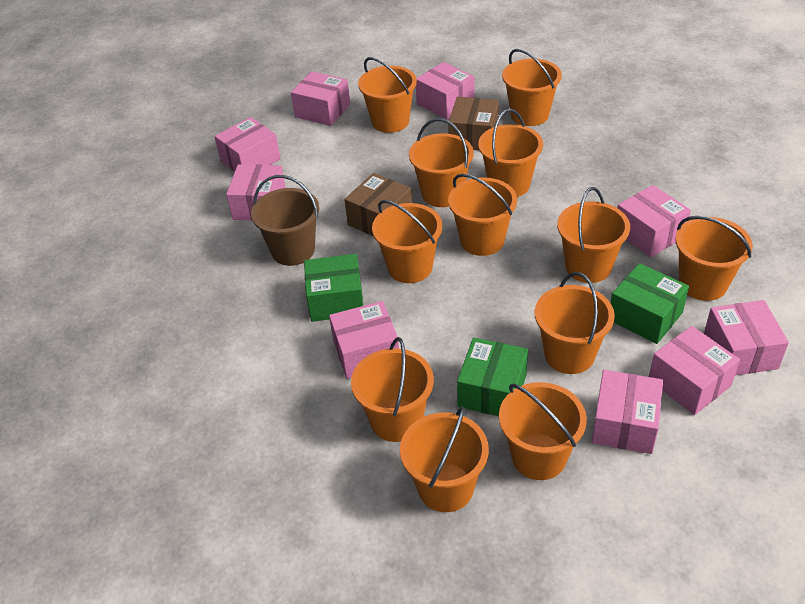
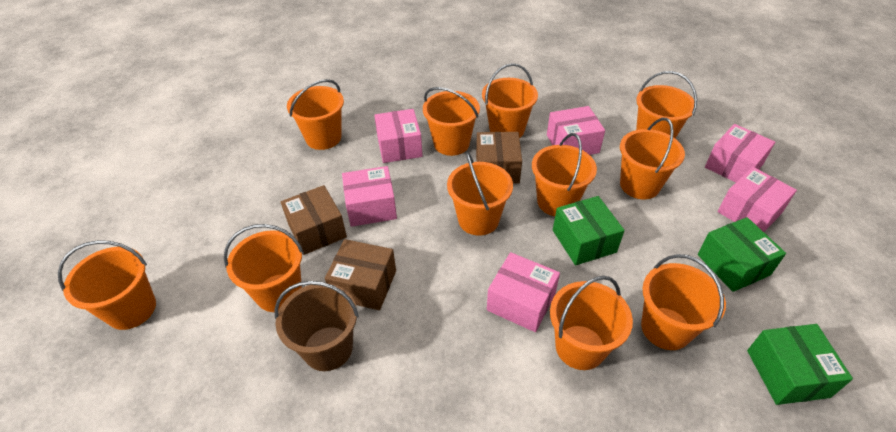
brown box: [344,173,412,236] [448,97,499,151] = 2 -> [281,185,347,255] [325,239,396,310] [476,132,522,184] = 3
orange bucket: [351,337,434,442] [358,57,417,133] [372,200,442,283] [400,406,489,512] [409,118,474,207] [448,174,517,256] [478,109,543,197] [499,382,587,480] [502,49,562,126] [535,272,615,374] [557,187,630,283] [675,216,753,301] = 12 -> [58,240,156,330] [224,224,304,312] [287,79,344,150] [423,87,480,156] [447,152,513,236] [482,63,538,138] [532,133,597,216] [550,276,633,370] [620,118,685,199] [636,71,697,138] [641,254,726,350] = 11
pink box: [214,117,281,172] [226,164,286,221] [291,71,350,126] [329,301,399,379] [416,62,474,119] [592,370,663,454] [618,185,691,258] [649,326,740,415] [704,300,789,376] = 9 -> [342,166,397,227] [374,109,423,163] [487,252,560,332] [547,106,605,155] [705,124,775,182] [718,167,797,232] = 6

